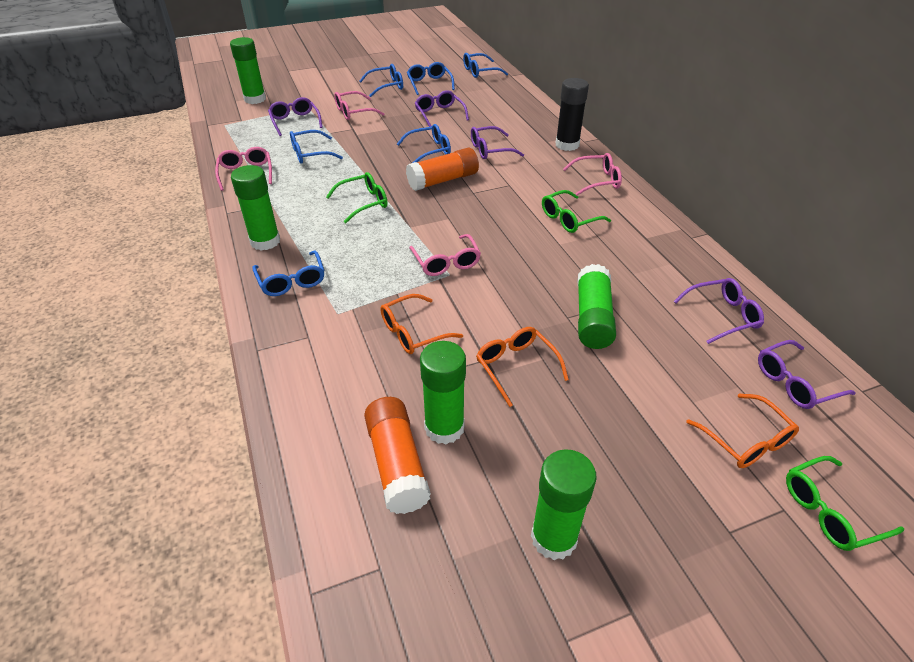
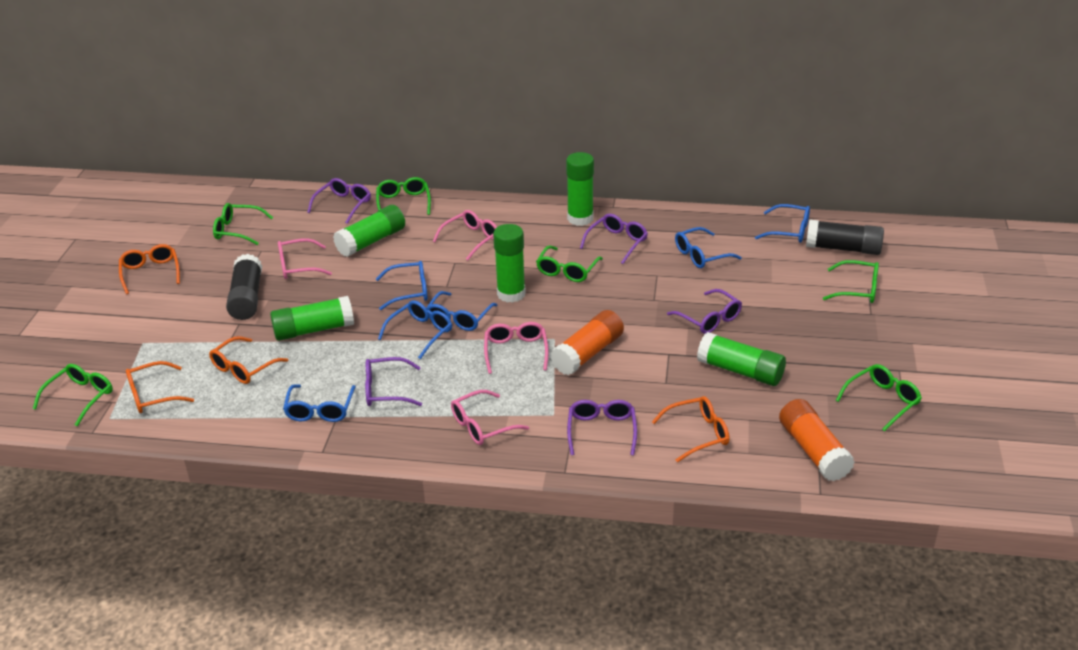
black glue stick: [555,78,589,151] = 1 -> [226,254,262,320] [806,219,884,255] = 2
green glasses: [326,172,388,223] [542,190,611,233] [786,456,904,551] = 3 -> [33,364,113,426] [213,203,273,245] [376,177,431,215] [536,245,603,282] [823,260,879,303] [836,364,922,432] = 6
orange glasses: [380,294,463,354] [476,327,569,407] [686,394,799,468] = 3 -> [119,244,180,294] [126,361,194,413] [209,336,288,384] [652,396,729,462] = 4

